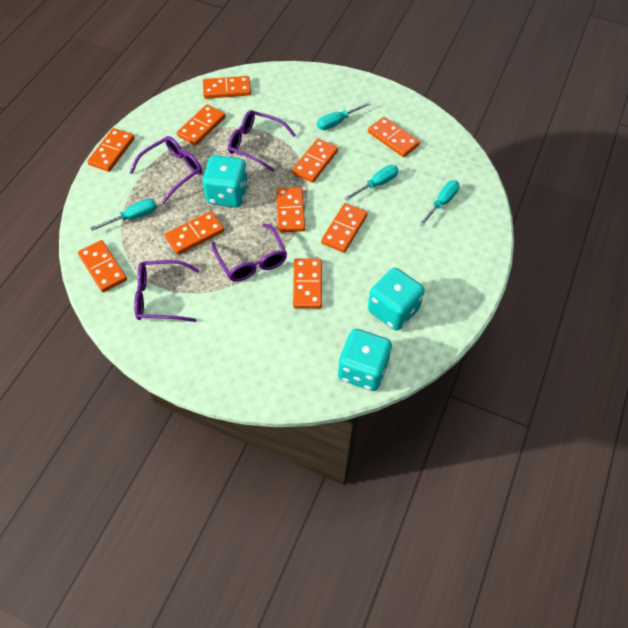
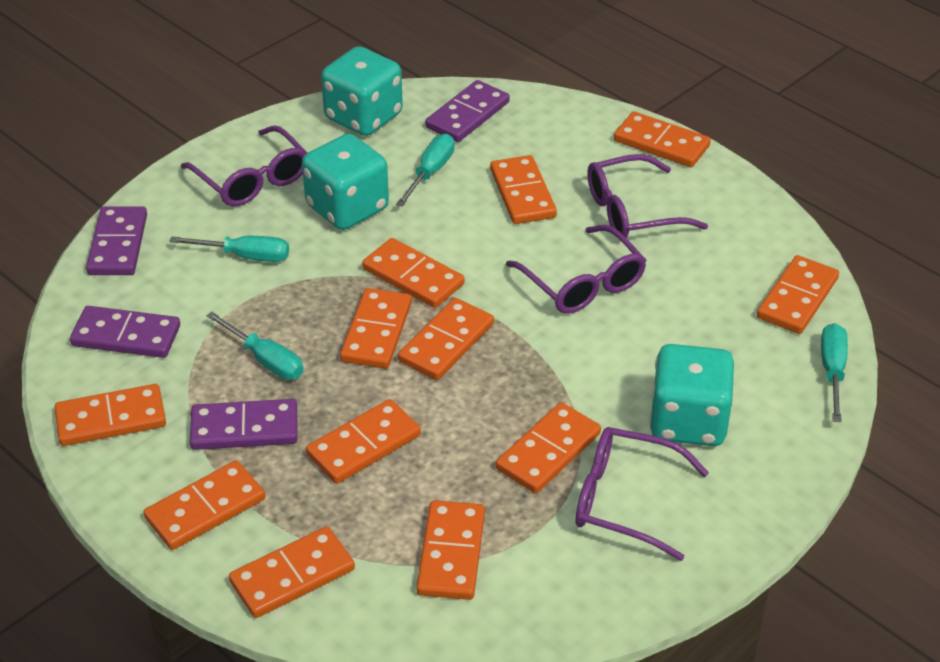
orange domino: [78,240,127,292] [87,128,135,172] [165,211,224,255] [177,104,225,146] [203,76,251,99] [276,187,305,233] [292,139,338,183] [293,258,322,309] [321,203,368,253] [368,117,420,157] = 10 -> [55,384,166,446] [144,461,265,550] [229,526,355,618] [306,399,421,484] [340,288,412,369] [362,238,464,308] [398,298,494,380] [416,500,485,600] [490,155,557,224] [496,402,601,493] [614,111,711,167] [757,255,839,334] = 12
purple domino: none = 0 -> [70,306,180,358] [86,206,147,275] [190,399,298,450] [425,80,510,142] = 4

